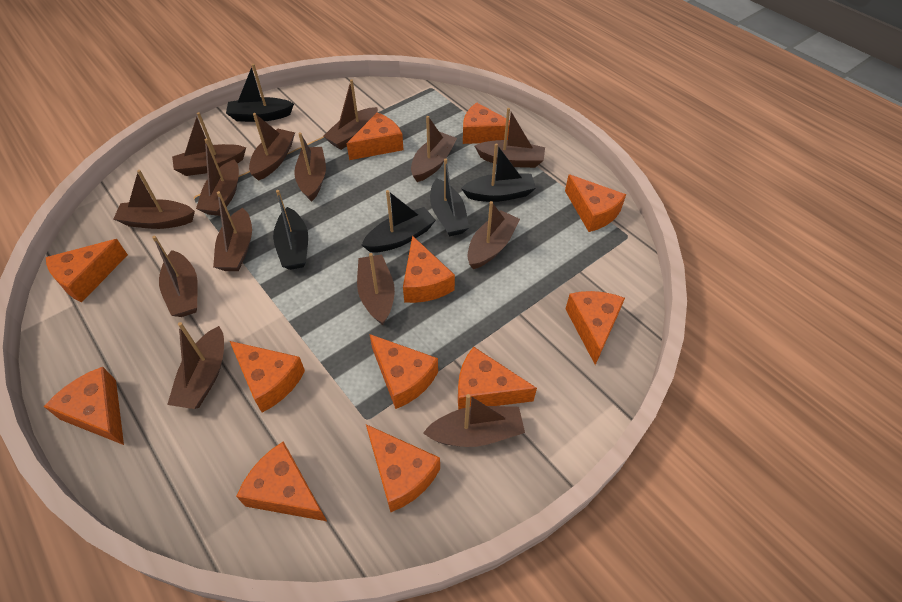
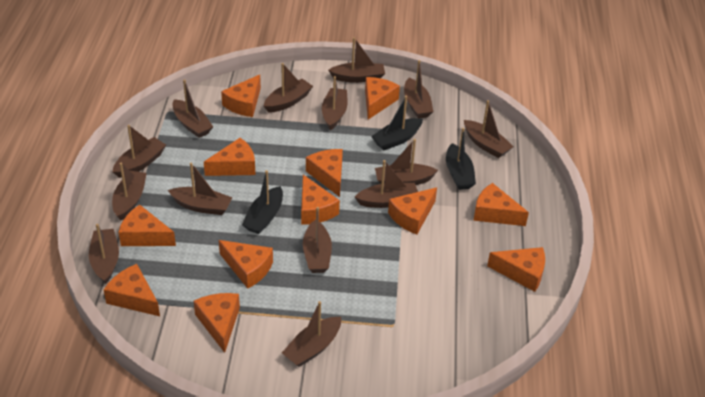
black boat: [226,64,294,122] [273,190,308,270] [362,190,436,252] [430,158,469,236] [461,143,536,202] = 5 -> [242,170,283,234] [371,96,423,150] [446,128,476,190] = 3

